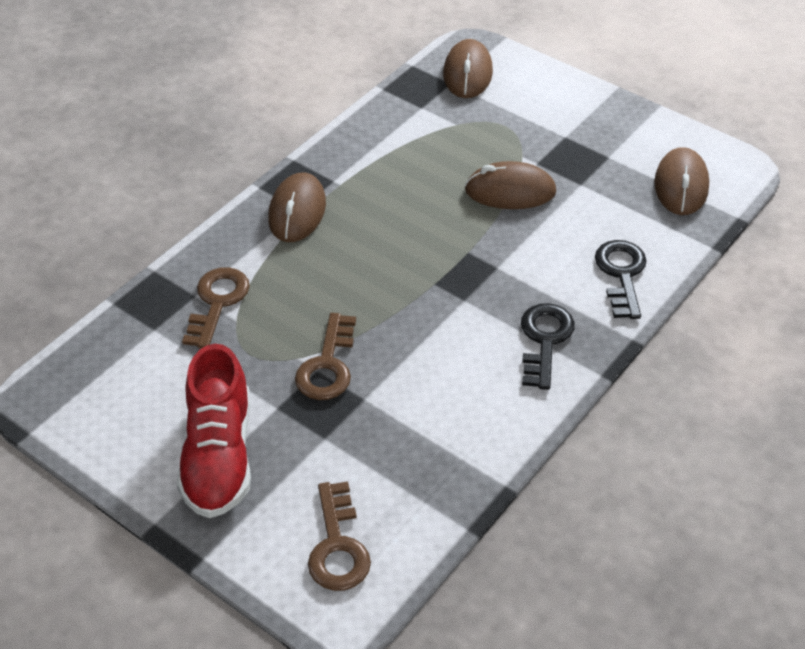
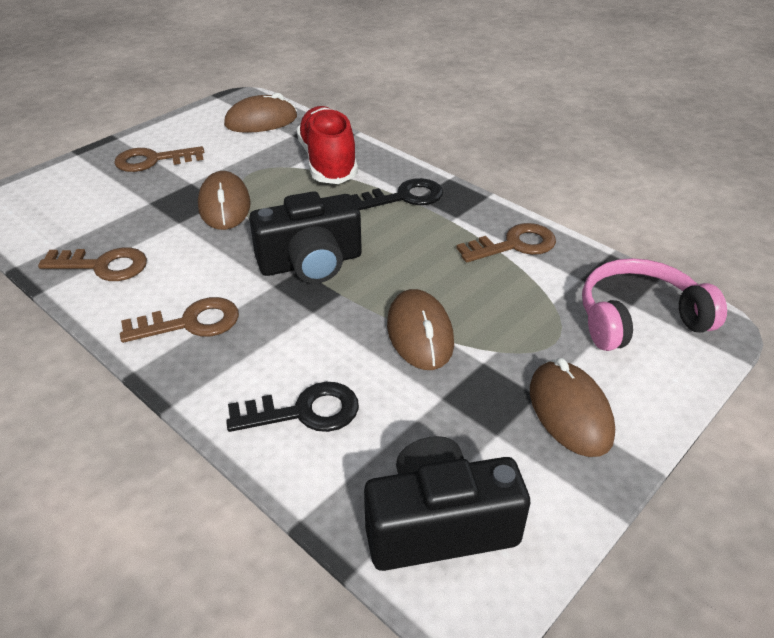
black camera: none = 0 -> [249,191,362,284] [364,436,530,571] = 2
brown key: [182,267,250,349] [295,313,356,400] [308,481,371,591] = 3 -> [38,247,147,281] [114,146,204,172] [120,297,239,343] [456,223,556,263] = 4
pink headphones: none = 0 -> [582,258,727,351] = 1

